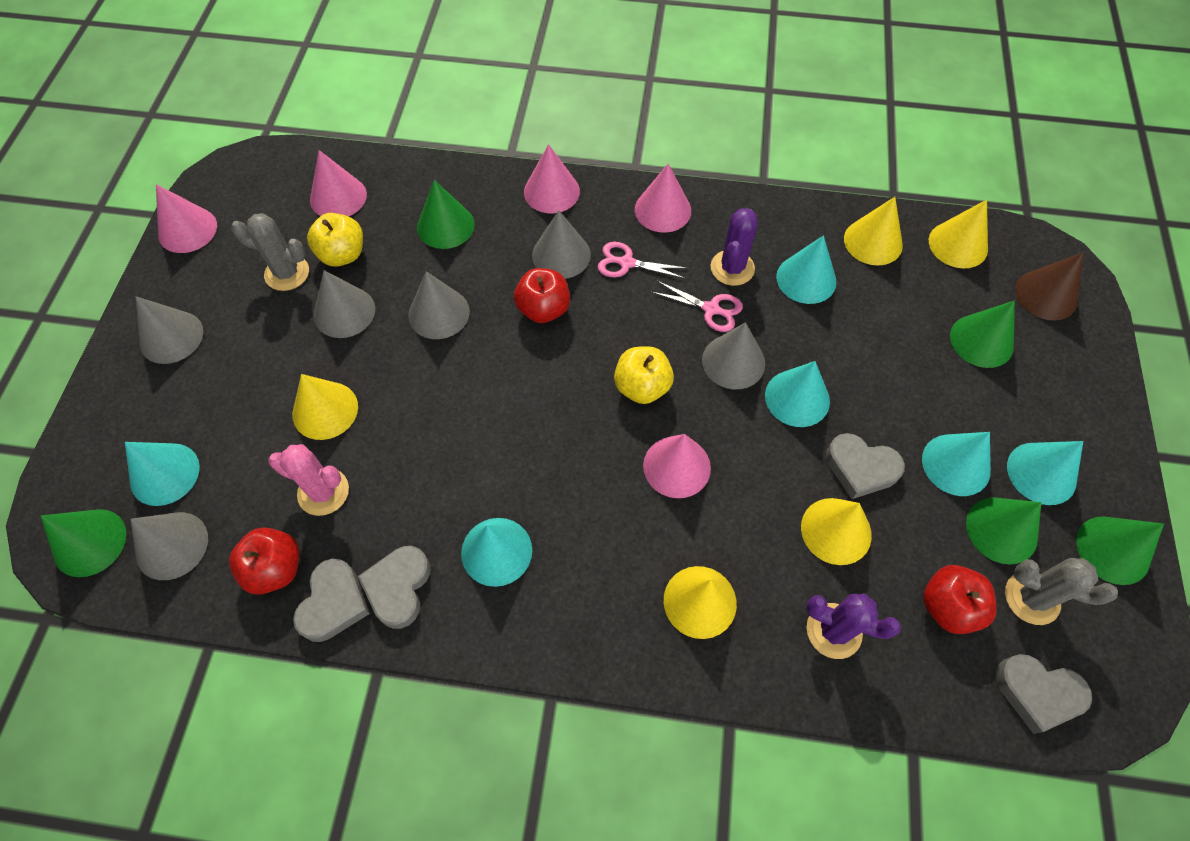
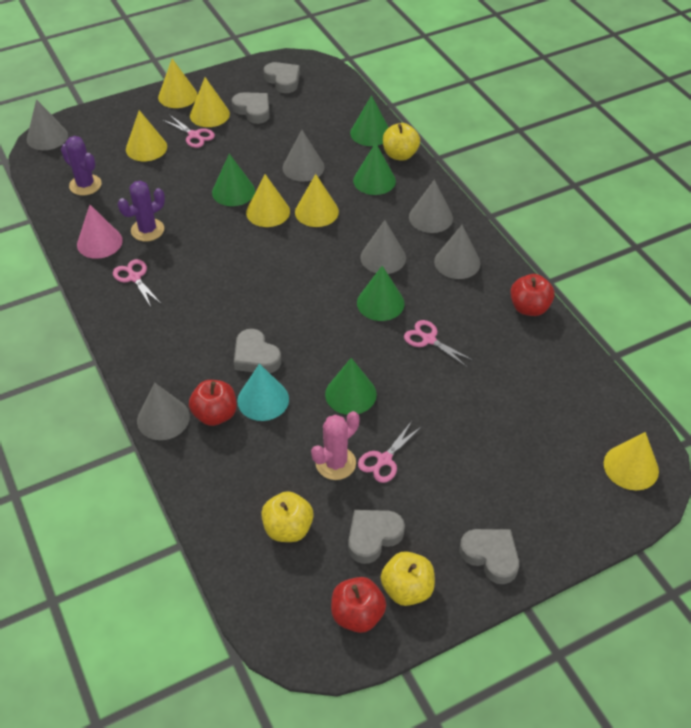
brown cone: [1015,252,1083,321] = 1 -> none = 0
grey cactus: [231,213,309,291] [1005,558,1118,625] = 2 -> none = 0
grey heart: [293,559,370,642] [358,546,431,629] [826,433,905,499] [995,654,1092,734] = 4 -> [232,92,270,124] [234,329,281,373] [264,62,300,93] [348,510,405,564] [459,529,519,584] = 5
pink cone: [156,184,217,253] [310,150,367,216] [524,144,580,213] [635,164,691,233] [643,434,711,498] = 5 -> [77,205,123,259] = 1
pink scissors: [597,242,688,279] [651,281,743,332] = 2 -> [113,259,161,307] [163,115,215,148] [358,421,422,483] [404,320,474,367] = 4
turquoise cone: [125,442,200,506] [461,518,532,587] [765,361,830,427] [776,235,836,304] [922,432,991,496] [1007,441,1083,505] = 6 -> [237,364,289,421] = 1
yellow apple: [307,213,363,267] [614,346,674,404] = 2 -> [261,491,314,542] [381,551,435,606] [383,123,420,161] = 3
yellow cone: [292,374,358,440] [664,566,737,639] [801,498,872,565] [844,197,903,266] [929,200,988,268] = 5 -> [126,110,167,161] [158,59,198,108] [190,77,230,127] [246,174,290,227] [295,174,339,227] [604,432,659,490] = 6

